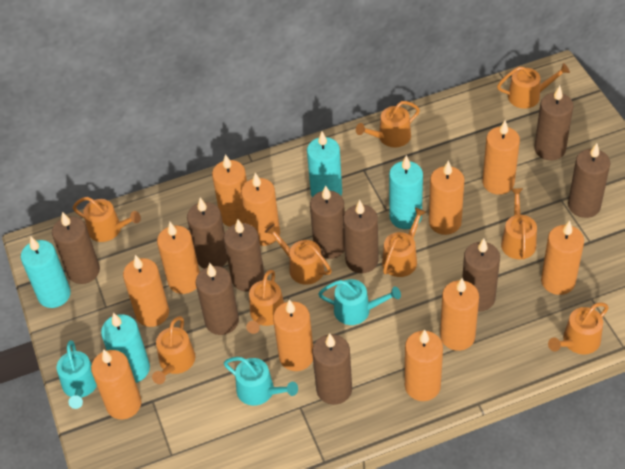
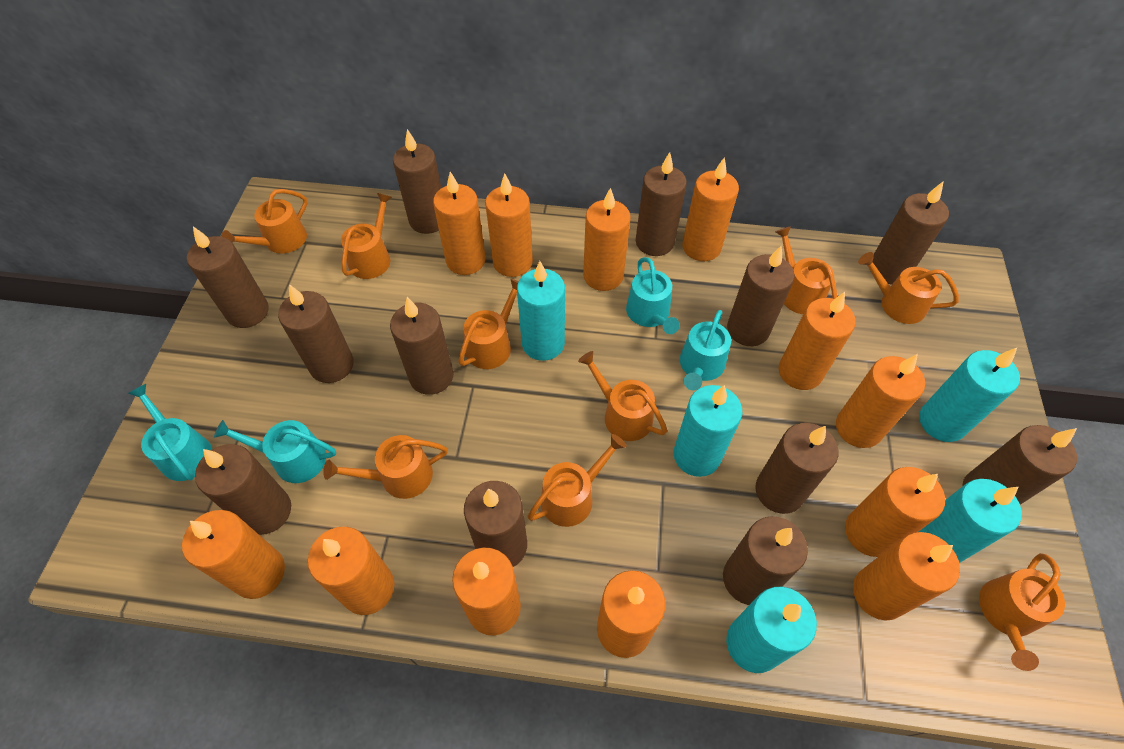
brown candle: [52,212,100,284] [187,198,228,269] [196,263,239,335] [224,219,264,292] [310,185,345,259] [312,333,352,405] [343,200,379,273] [462,238,500,312] [534,86,573,160] [568,143,610,218] = 10 -> [187,227,268,328] [195,444,291,535] [278,284,354,383] [390,297,454,395] [393,129,441,234] [464,481,527,567] [636,152,687,256] [723,517,808,605] [727,246,795,346] [755,423,838,514] [870,181,949,285] [963,425,1077,505] = 12
orange candle: [91,349,142,419] [123,255,169,327] [157,222,200,294] [212,154,247,227] [241,173,280,246] [273,299,313,371] [405,329,443,401] [429,161,465,235] [440,278,479,351] [483,120,520,195] [541,221,584,295] = 11 -> [182,510,285,599] [308,527,394,615] [433,172,486,275] [452,547,521,636] [485,173,533,277] [583,188,631,291] [597,570,665,658] [682,157,739,261] [778,292,856,390] [836,354,925,448] [845,467,945,557] [853,532,960,620] = 12
turquoise candle: [21,237,71,308] [101,313,150,383] [307,131,342,197] [389,155,423,229] = 4 -> [517,261,565,361] [674,385,742,477] [726,587,817,673] [919,348,1020,442] [919,479,1022,563] = 5
turquoise watering can: [57,340,97,409] [224,357,298,406] [318,279,401,325] = 3 -> [128,384,212,481] [214,420,336,483] [626,257,680,334] [680,310,731,390] = 4

